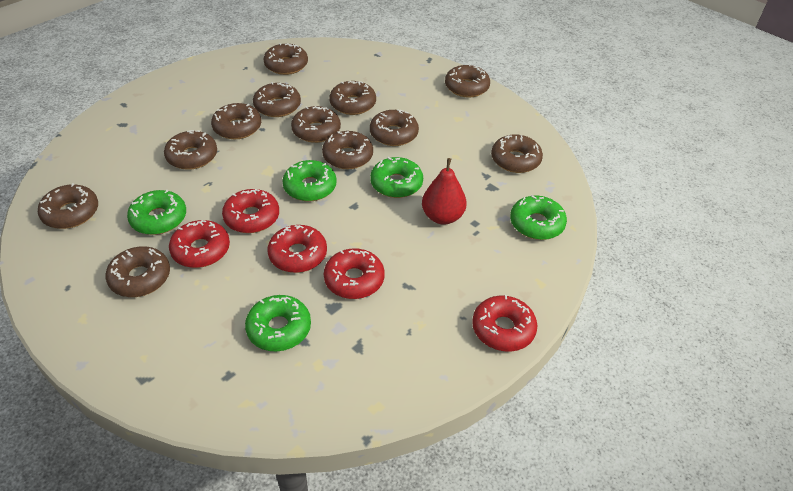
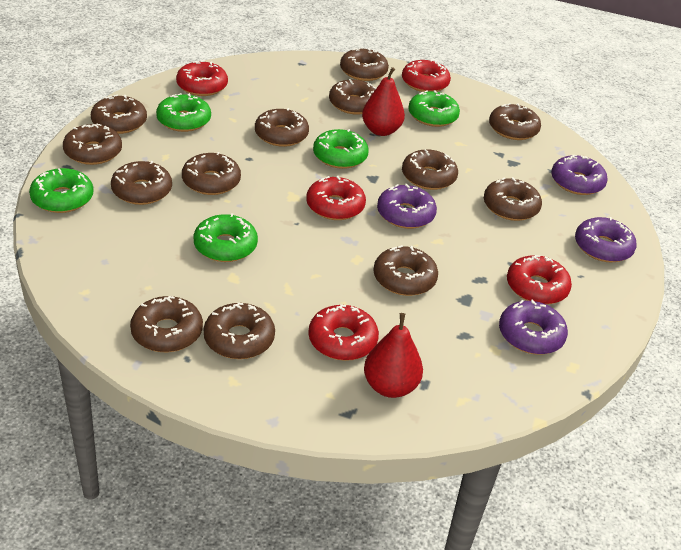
brown donut: [38,183,98,229] [106,246,170,297] [164,130,217,170] [211,103,261,139] [253,82,301,117] [263,43,308,75] [291,106,341,143] [322,131,373,169] [329,81,376,115] [370,110,419,146] [445,64,490,98] [491,134,543,173] = 12 -> [63,124,122,165] [91,95,147,134] [111,161,172,205] [130,296,203,352] [182,152,241,195] [204,303,275,359] [255,108,309,147] [329,79,376,115] [340,47,389,81] [373,245,438,296] [402,149,458,190] [484,177,542,221] [489,103,541,140] = 13
purple donut: none = 0 -> [377,184,437,229] [499,299,568,355] [551,155,608,195] [575,217,636,262] = 4
red pear: [422,158,467,225] = 1 -> [362,67,405,136] [364,313,423,398] = 2

